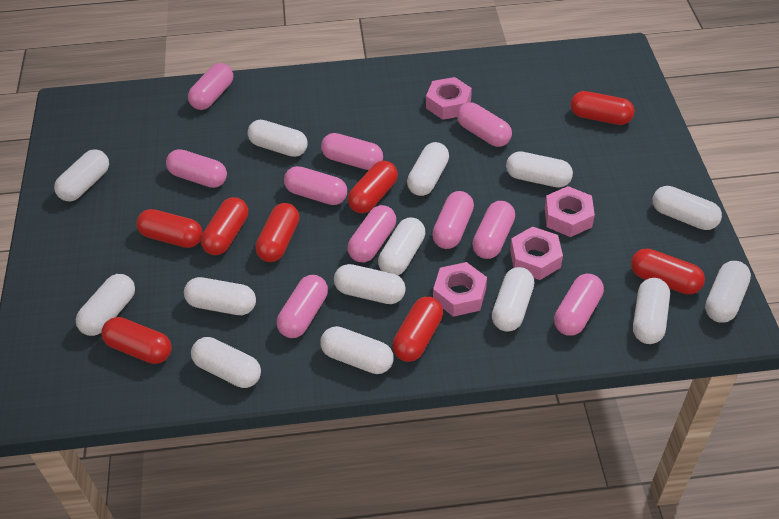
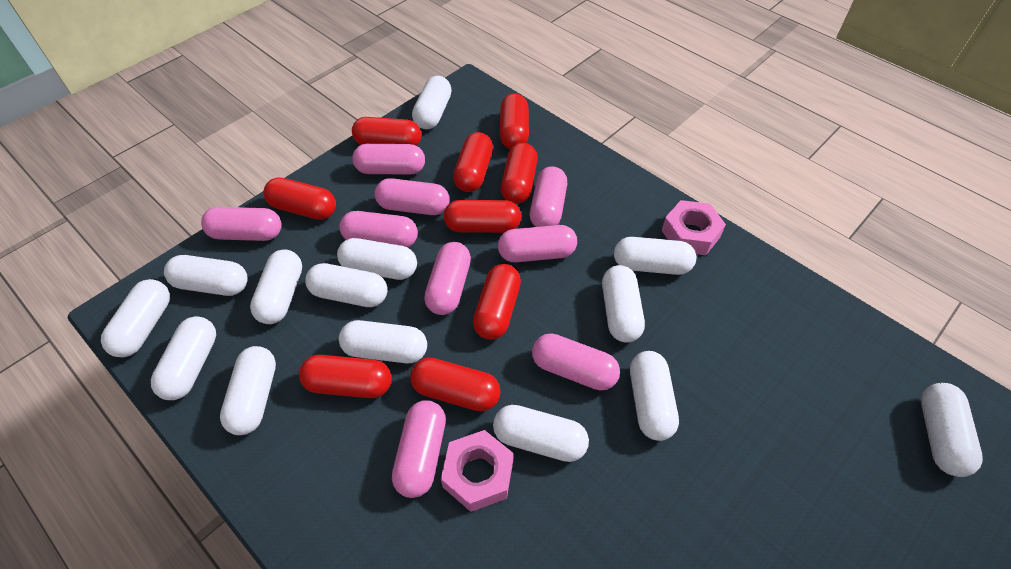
pink capsule: [166,149,227,188] [188,63,233,110] [277,275,328,338] [284,166,347,205] [321,133,383,170] [347,205,396,262] [432,191,474,249] [457,102,512,147] [472,201,515,259] [554,274,604,336] = 10 -> [201,207,282,241] [339,211,418,247] [352,144,425,175] [374,178,449,215] [392,400,446,498] [424,242,471,315] [498,225,577,262] [530,167,567,227] [532,333,620,390] = 9
pink nut: [426,77,472,120] [433,262,487,317] [510,226,563,280] [545,186,595,237] = 4 -> [441,430,513,512] [662,200,726,255] = 2
red capsule: [101,317,172,364] [137,209,203,248] [201,197,248,255] [255,203,299,262] [348,161,398,213] [392,297,443,362] [570,91,634,125] [631,248,705,295] = 8 -> [264,177,336,220] [299,355,392,398] [352,117,421,146] [410,358,501,411] [444,200,521,233] [453,132,493,192] [473,264,521,340] [500,93,529,149] [501,143,538,204] = 9

